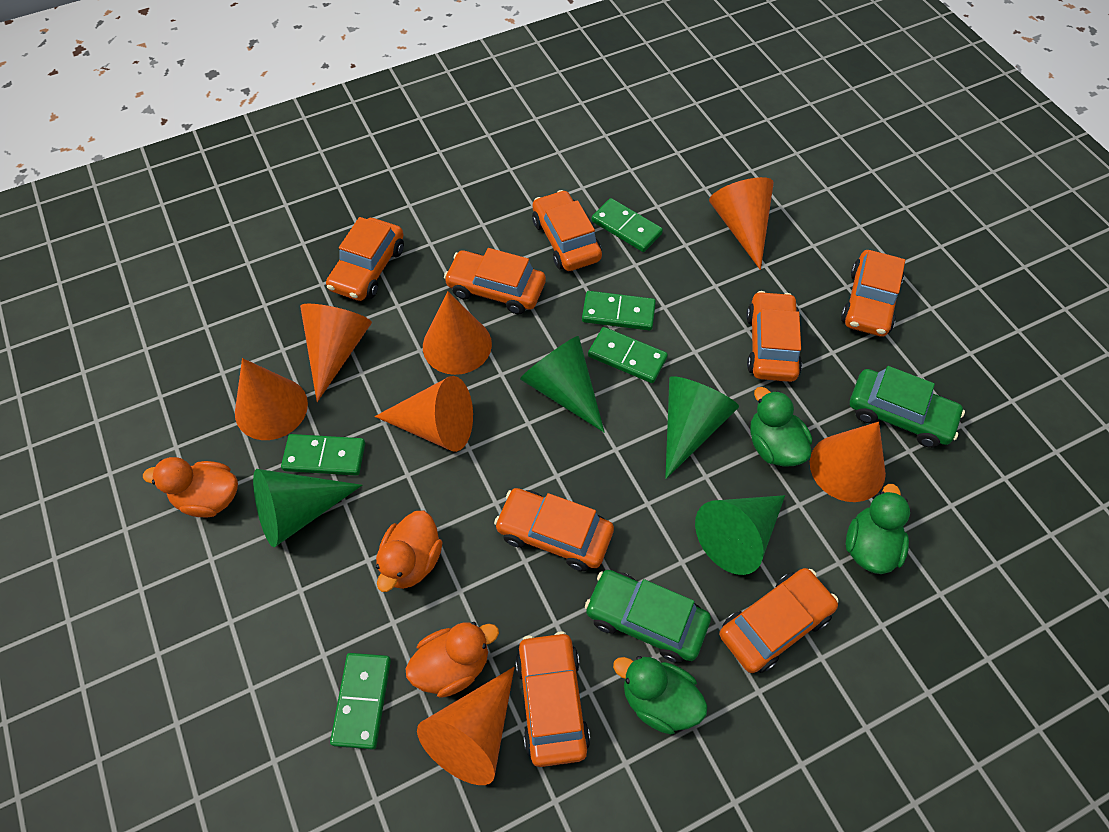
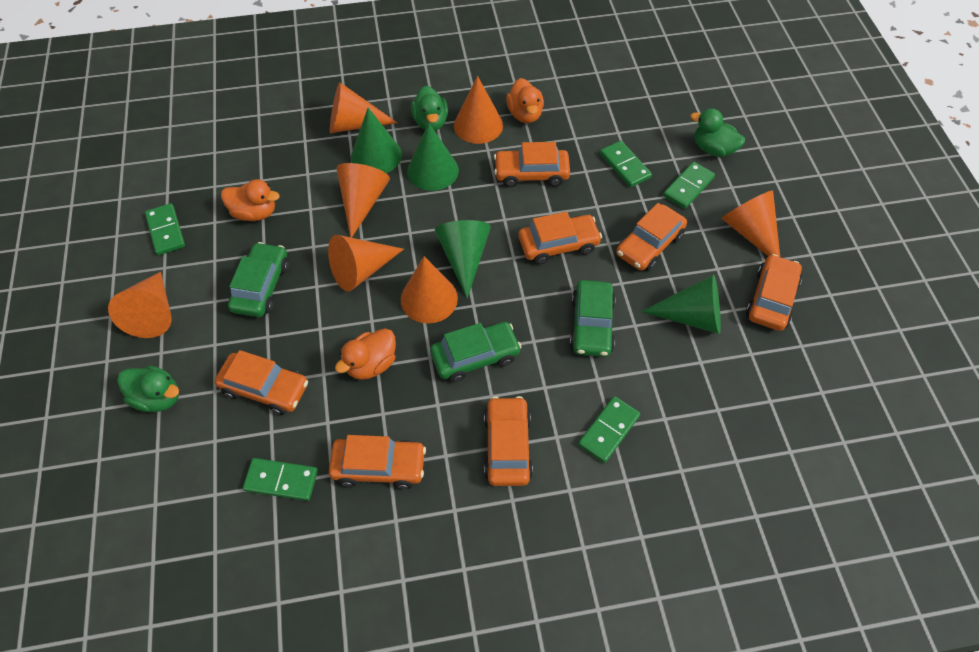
green car: [585,570,711,663] [850,366,965,448] = 2 -> [228,242,289,317] [430,322,521,382] [570,280,616,357] = 3
orange car: [326,217,404,301] [444,248,546,314] [494,488,614,571] [516,631,590,767] [532,190,602,271] [719,568,838,673] [746,291,802,382] [841,250,905,337] = 8 -> [215,350,308,415] [329,435,426,489] [484,396,533,486] [494,142,570,187] [518,211,602,264] [616,203,687,271] [746,254,802,331] = 7

